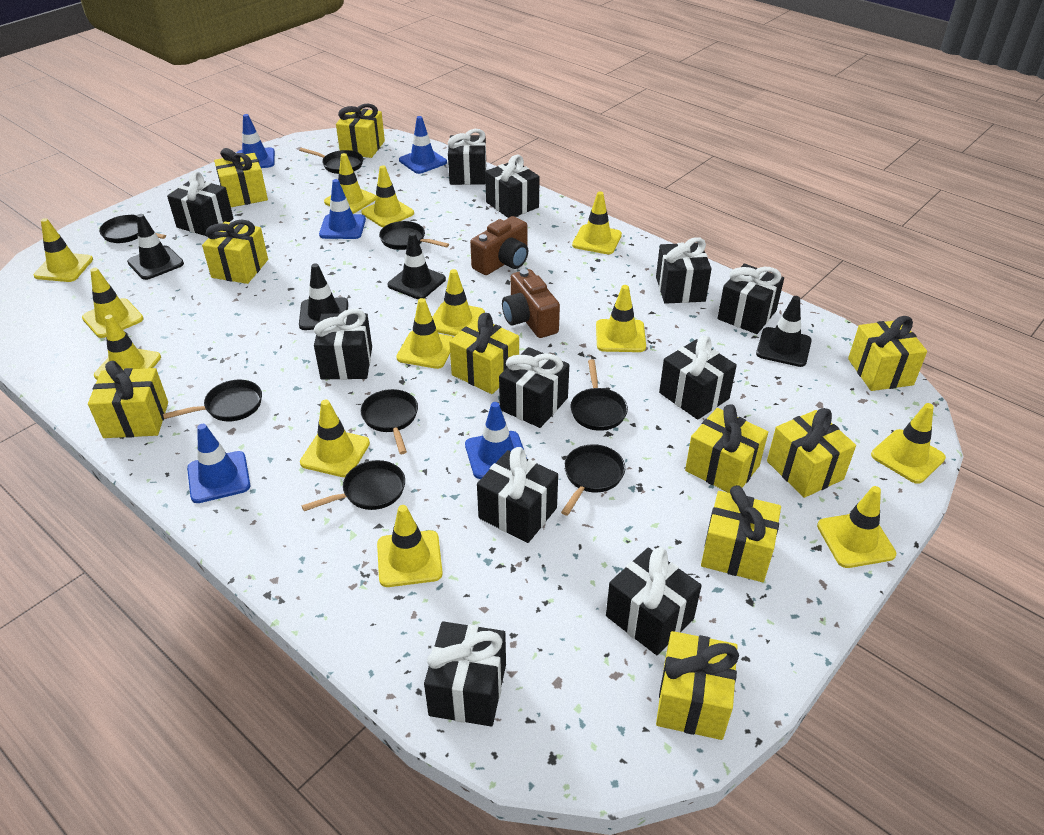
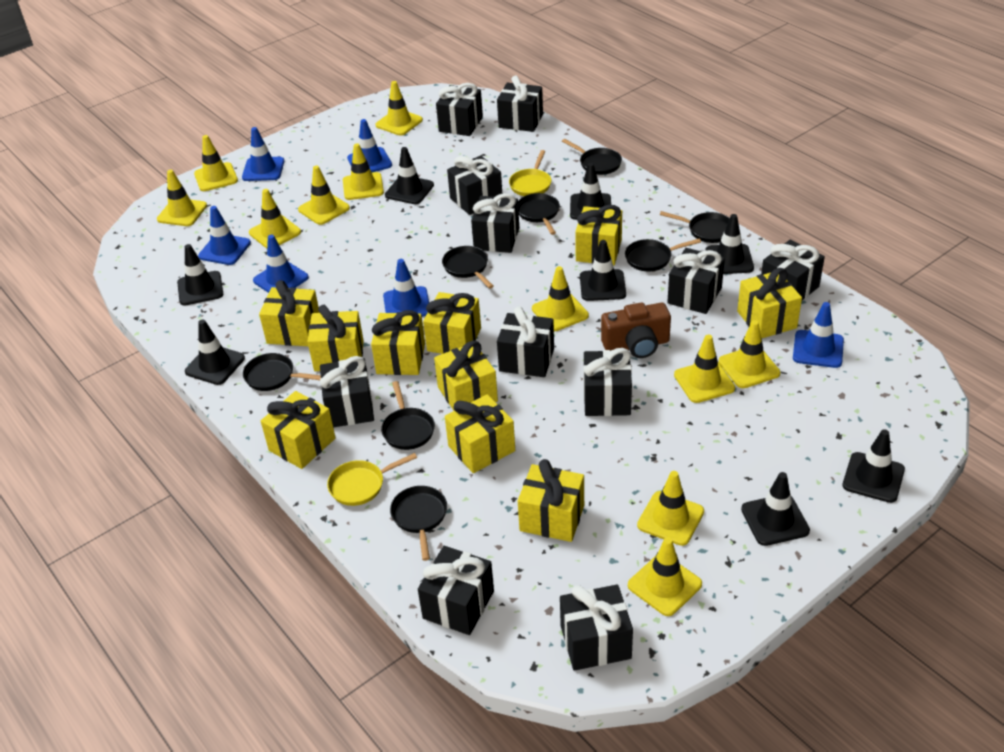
black traffic cone: [127,214,184,280] [299,263,348,330] [388,232,446,300] [756,296,812,367] = 4 -> [177,244,223,306] [185,320,245,385] [385,147,434,204] [570,163,611,220] [580,240,626,301] [705,214,754,274] [741,472,810,546] [842,429,905,503] = 8
blue traffic cone: [187,424,250,503] [237,114,275,168] [319,179,366,239] [399,116,447,174] [465,402,527,479] = 5 -> [198,206,251,265] [242,127,284,181] [253,235,309,293] [347,119,392,172] [383,259,429,317] [793,302,844,368] = 6
brown camera: [470,216,528,275] [502,269,560,338] = 2 -> [601,302,671,358] = 1
yellow pan: none = 0 -> [327,453,417,506] [509,150,551,196] = 2
yellow traffic cone: [33,218,93,282] [82,268,144,338] [94,315,161,380] [300,400,370,477] [324,153,376,214] [361,165,414,227] [377,505,443,587] [396,298,453,369] [432,269,485,336] [572,191,622,254] [596,285,646,352] [817,486,896,568] [871,403,946,484] = 13 -> [157,170,207,226] [194,135,238,191] [249,189,301,248] [298,165,350,225] [343,143,384,200] [376,81,423,136] [532,266,589,332] [628,537,702,616] [637,471,704,546] [674,335,735,403] [719,320,781,388] = 11

